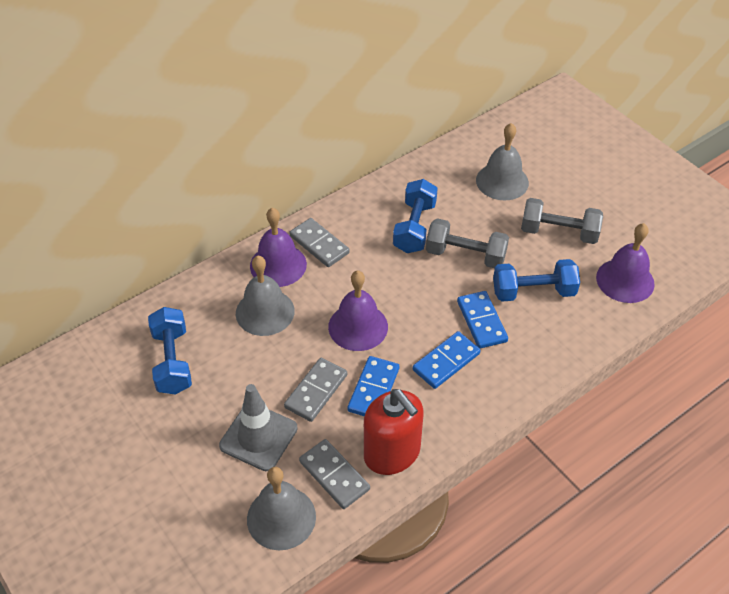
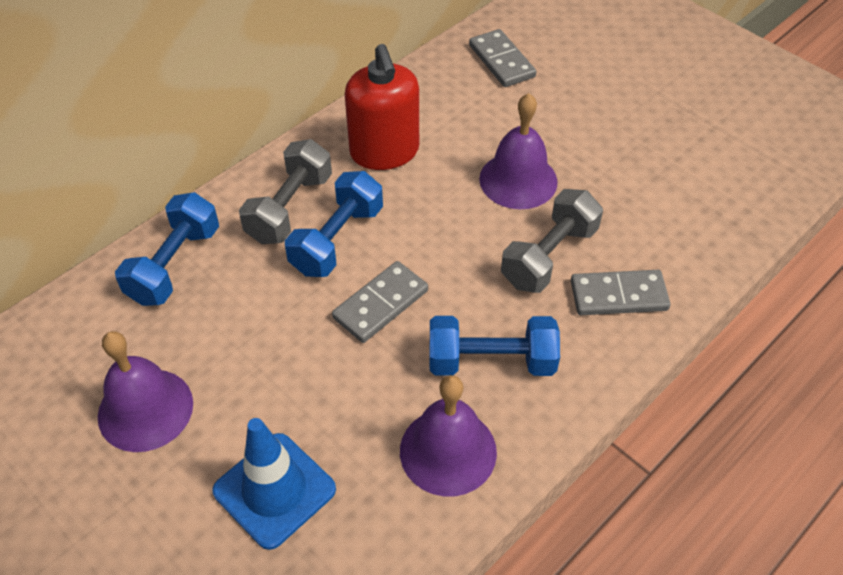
blue domino: [347,356,399,416] [413,331,481,389] [457,291,508,349] = 3 -> none = 0
blue traffic cone: none = 0 -> [212,418,336,550] = 1
grey bell: [236,256,295,336] [247,467,316,550] [476,123,529,200] = 3 -> none = 0
grey traffic cone: [219,384,298,471] = 1 -> none = 0

